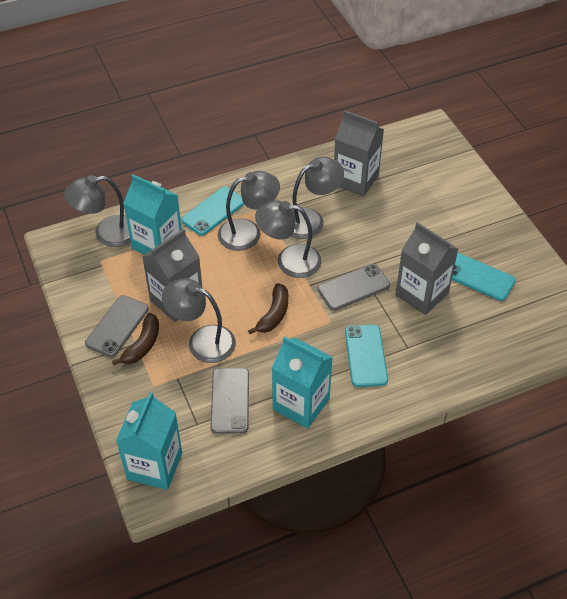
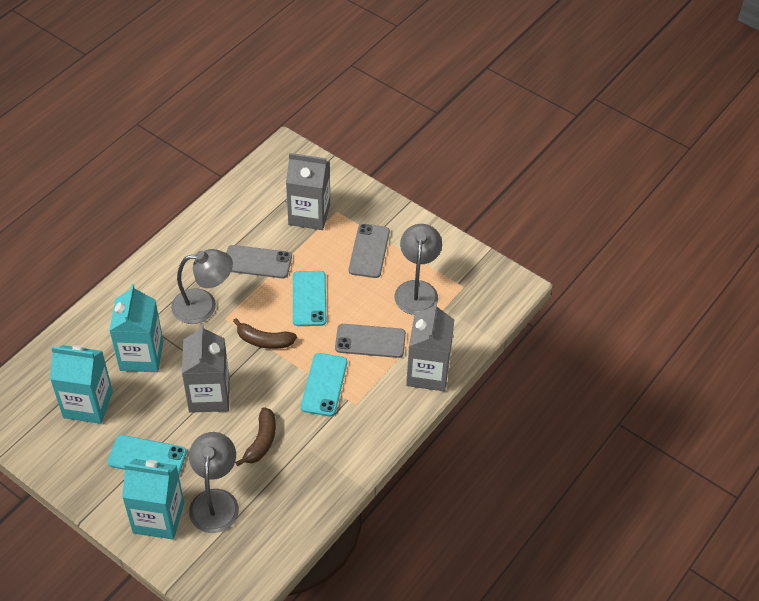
grey lamp: [64,175,131,247] [162,278,236,363] [218,171,280,251] [255,200,322,278] [291,157,344,239] = 5 -> [171,249,233,324] [189,432,239,533] [394,224,442,315] = 3

